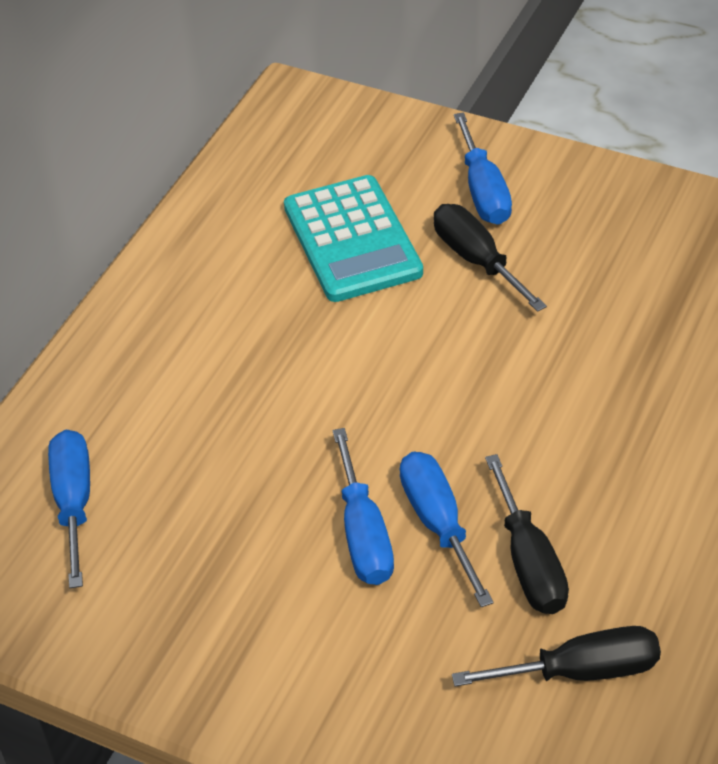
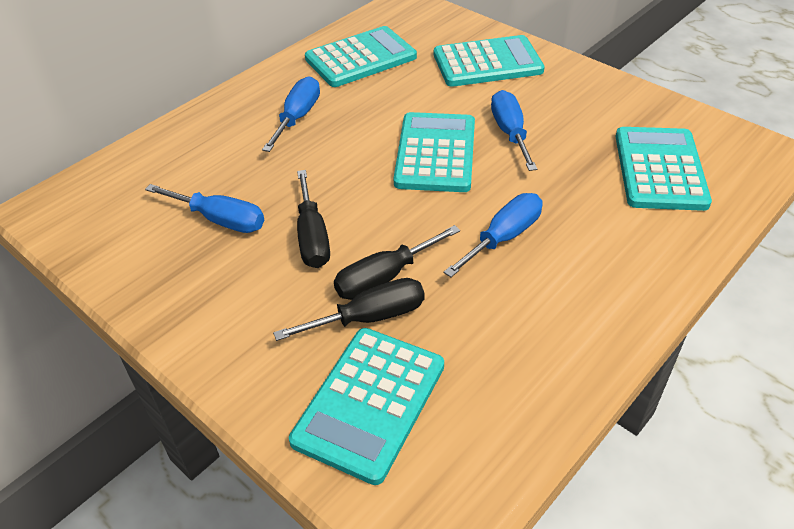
turquoise calculator: [284,175,423,302] = 1 -> [289,328,444,485] [305,26,417,87] [394,112,475,192] [434,35,545,87] [616,127,712,211] = 5

